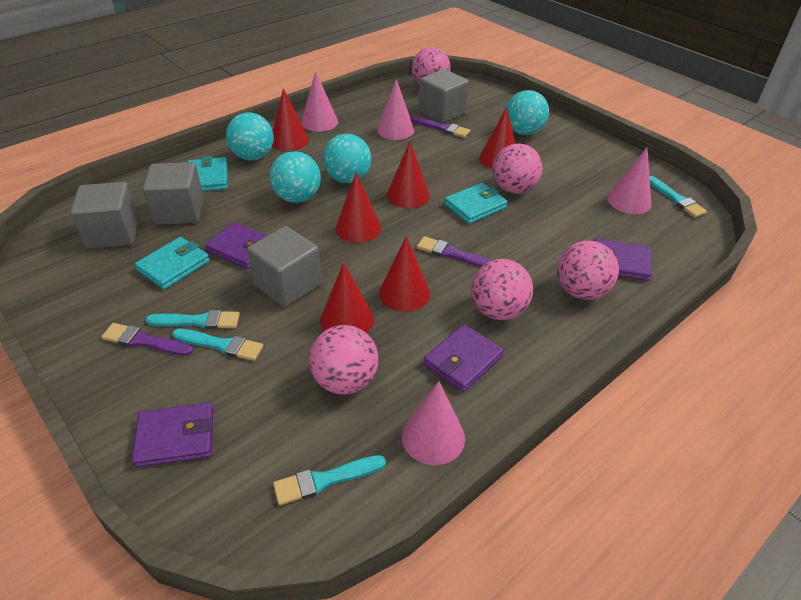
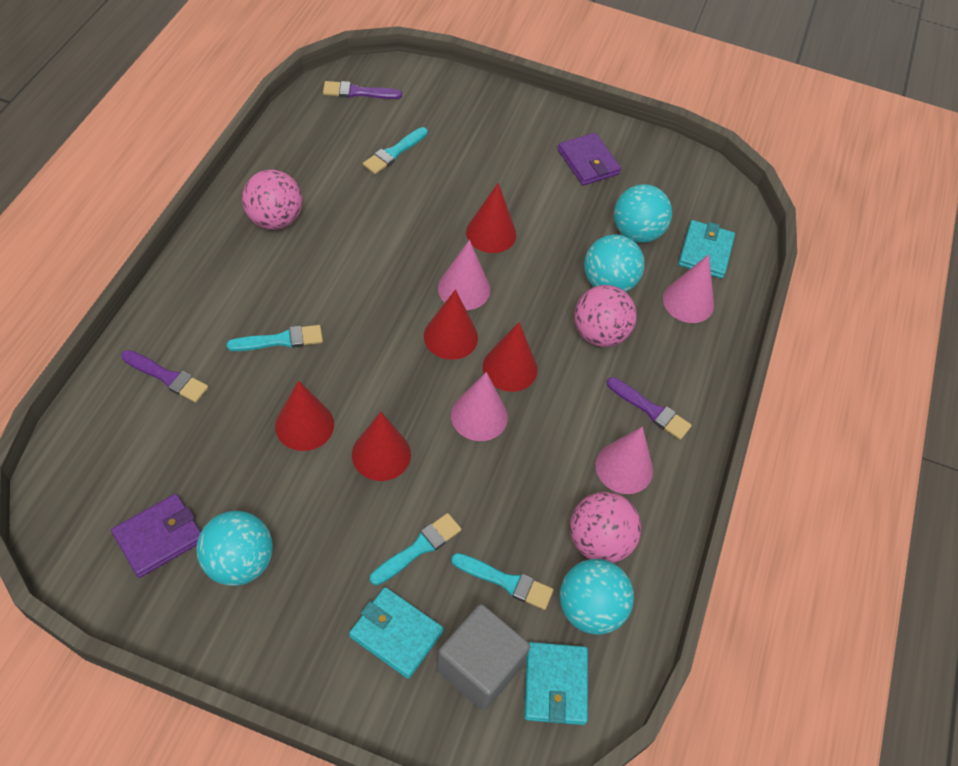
grey cube: [70,182,139,249] [142,162,204,225] [247,226,322,307] [418,69,469,123] = 4 -> [436,604,530,711] = 1
pink ball: [309,325,378,395] [412,47,451,84] [471,259,533,320] [493,144,542,194] [557,241,619,300] = 5 -> [242,170,303,230] [570,492,641,563] [574,285,637,347] = 3
purple wallet: [132,403,214,468] [205,222,267,269] [423,324,504,392] [595,238,652,281] = 4 -> [111,494,201,578] [558,133,621,185] = 2
red cone: [272,88,309,151] [320,262,374,333] [335,172,381,243] [379,236,430,312] [387,141,430,208] [479,107,515,169] = 6 -> [275,381,334,451] [352,412,411,481] [424,289,478,360] [466,183,516,253] [483,322,538,392] = 5

